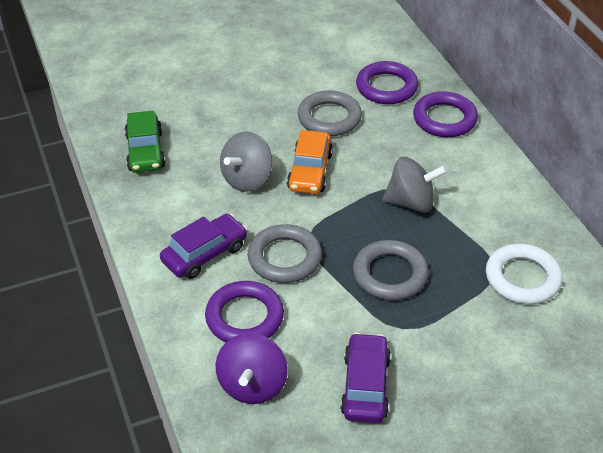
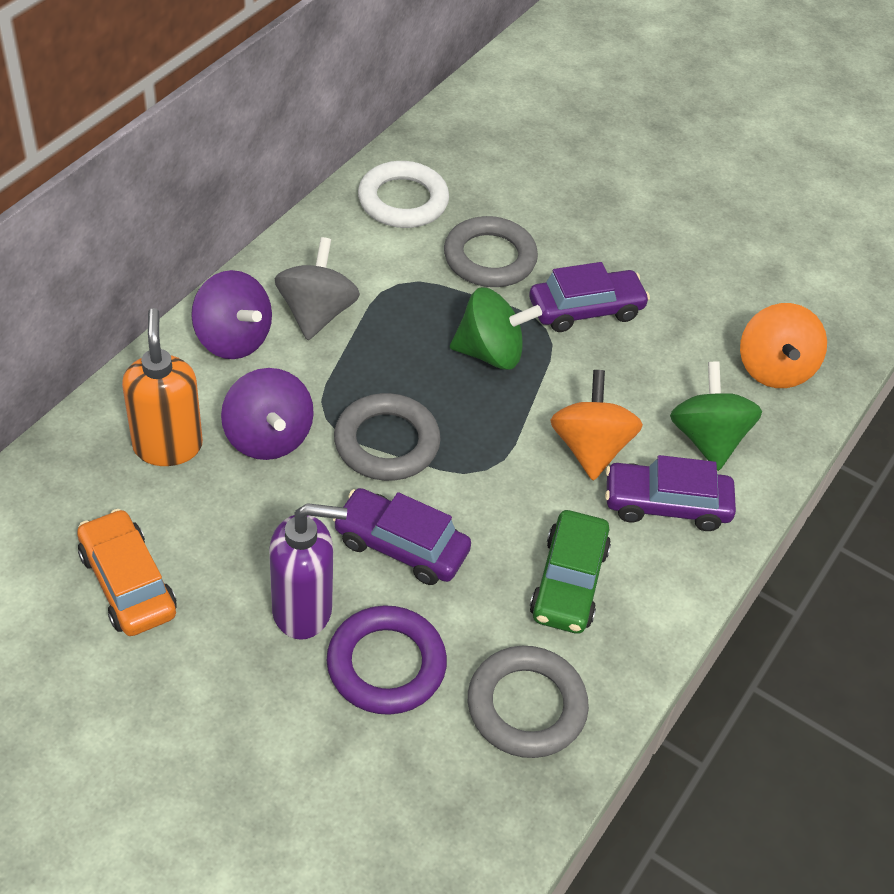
green spinning top: none = 0 -> [450,287,542,370] [670,361,762,471] = 2
grey spinning top: [220,132,272,192] [382,157,447,213] = 2 -> [274,237,360,340] = 1
orange soap dispenser: none = 0 -> [122,308,203,466] = 1
orange spinning top: none = 0 -> [550,370,643,480] [740,303,827,388] = 2
purple car: [160,214,247,279] [340,333,391,423] = 2 -> [333,488,471,585] [529,262,650,332] [605,455,736,531] = 3
purple ring: [205,281,284,342] [356,61,418,104] [413,91,478,137] = 3 -> [327,605,447,715] = 1
purple soap dispenser: none = 0 -> [269,503,347,640] = 1
purple spinning top: [216,333,288,404] = 1 -> [191,270,272,359] [221,368,314,460] = 2

